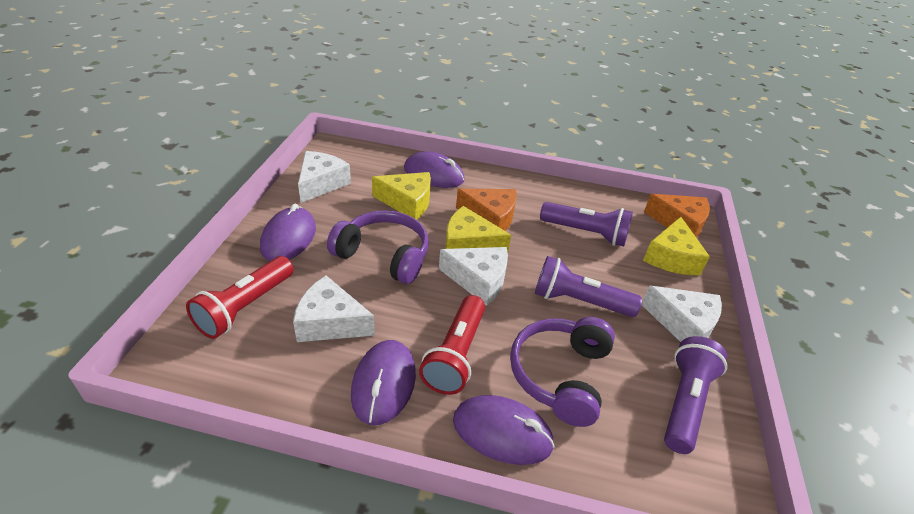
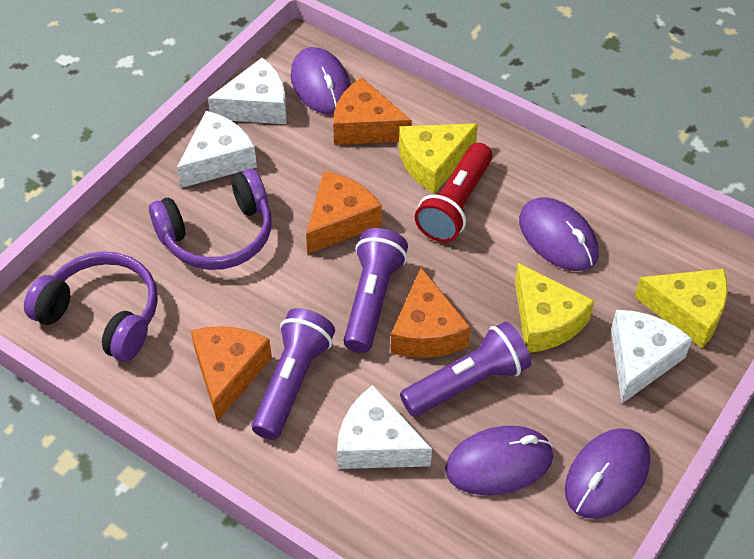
orange cheese: [456,189,517,231] [644,194,710,238] = 2 -> [191,326,272,422] [306,171,382,254] [333,77,412,145] [391,267,470,358] = 4
red flashlight: [186,256,294,339] [419,295,485,395] = 2 -> [415,143,492,242] = 1

